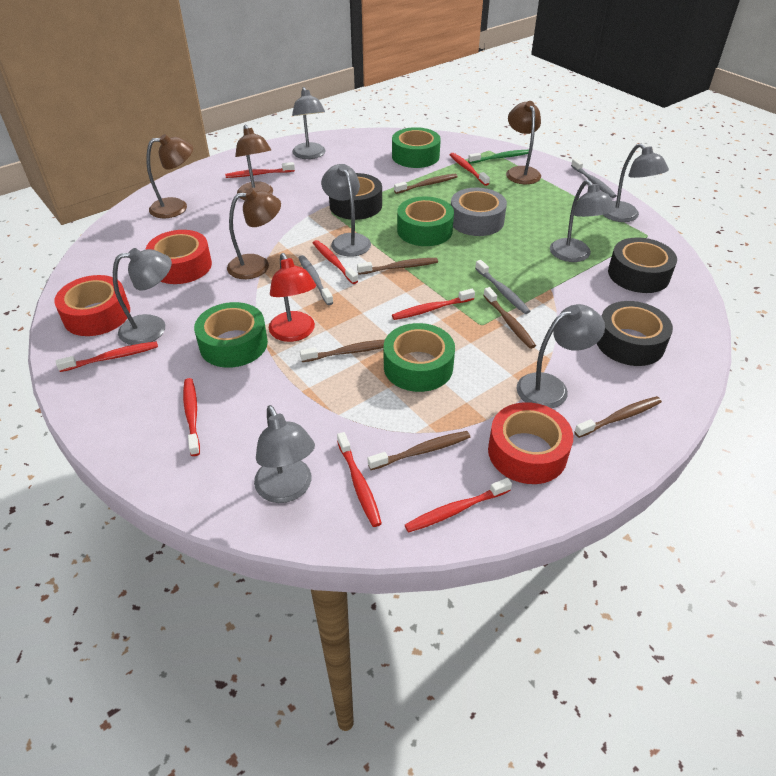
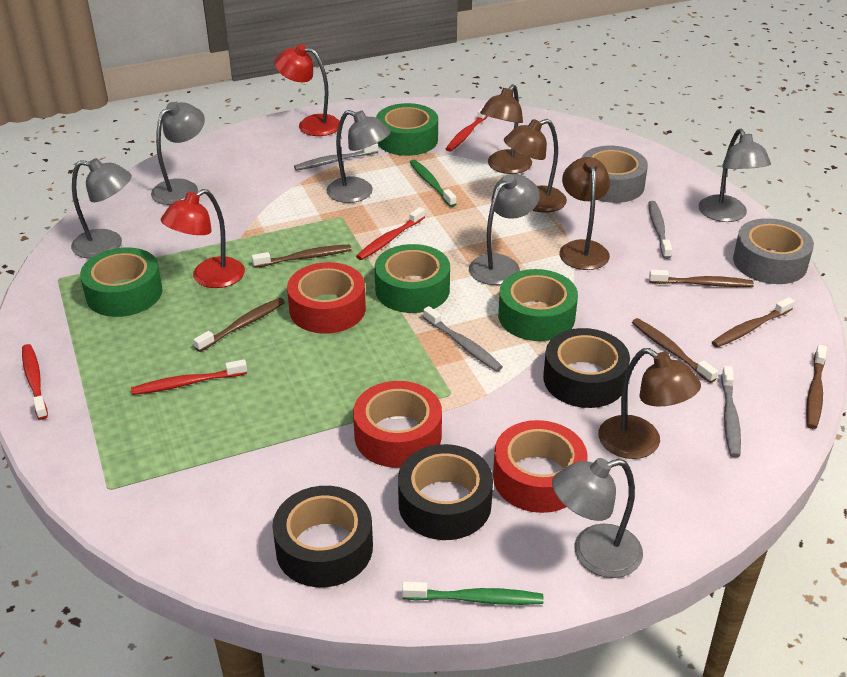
green toothbrush: [468,150,529,163] = 1 -> [402,582,543,605] [409,160,456,207] = 2
grey lamp: [113,248,172,345] [254,405,315,503] [292,87,325,159] [321,164,371,257] [516,304,605,408] [550,180,616,262] [603,143,669,222] = 7 -> [71,158,132,259] [151,102,205,205] [326,110,391,203] [469,174,540,285] [552,458,643,578] [699,129,771,222] = 6
grey tape: [451,188,507,236] = 1 -> [582,146,648,203] [733,218,814,284] = 2
grey toothbrush: [299,255,334,305] [475,260,530,314] [571,159,617,198] = 3 -> [294,143,378,170] [423,306,503,371] [648,201,672,259] [721,366,741,457] = 4
red lamp: [269,253,316,342] = 1 -> [161,189,245,288] [274,44,340,136] = 2
red toothbrush: [56,341,158,372] [183,378,200,456] [225,162,295,178] [313,240,358,284] [337,432,382,527] [392,289,475,320] [405,478,512,533] [450,153,490,186] = 8 -> [22,344,48,420] [131,359,247,395] [356,207,425,260] [446,106,488,152] = 4

